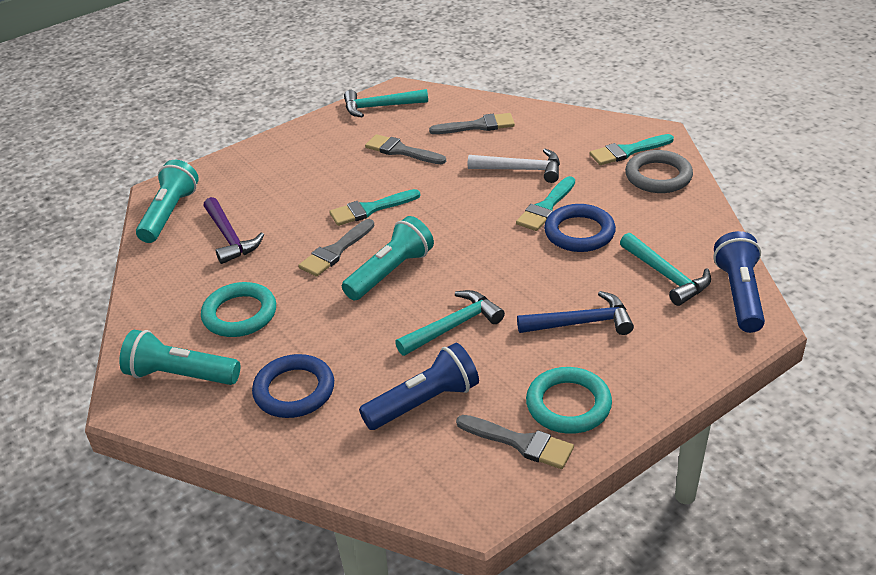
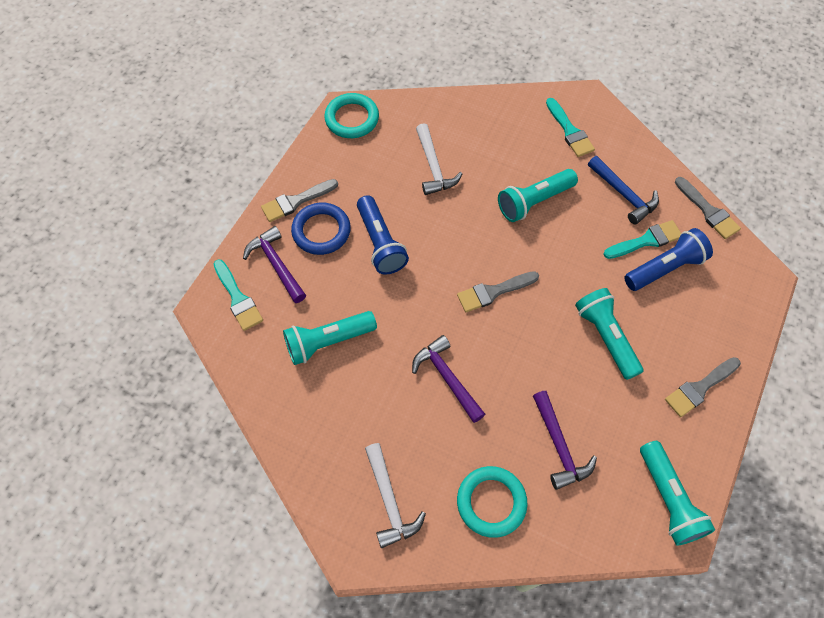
blue ring: [252,354,334,418] [544,204,616,252] = 2 -> [291,203,351,255] = 1
grey ring: [625,150,693,193] = 1 -> none = 0
purple hammer: [204,197,264,264] = 1 -> [243,226,306,303] [412,335,485,423] [533,391,597,490] = 3
turquoise flashlight: [119,330,240,385] [136,160,199,243] [342,216,434,300] = 3 -> [283,311,377,365] [498,169,578,222] [575,288,643,380] [640,441,715,546] = 4
turquoise hammer: [344,89,428,117] [395,290,505,356] [620,233,711,306] = 3 -> none = 0
white hammer: [468,149,560,183] = 1 -> [365,443,426,548] [416,123,462,195] = 2

